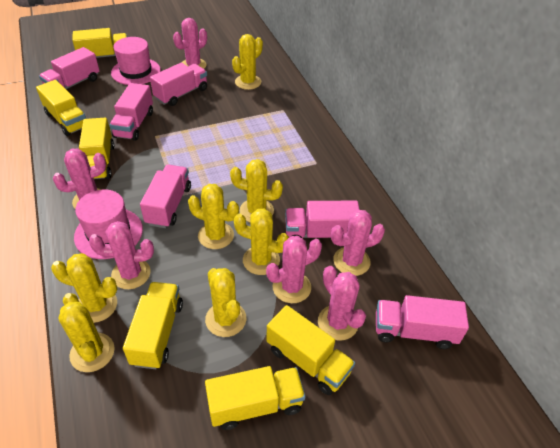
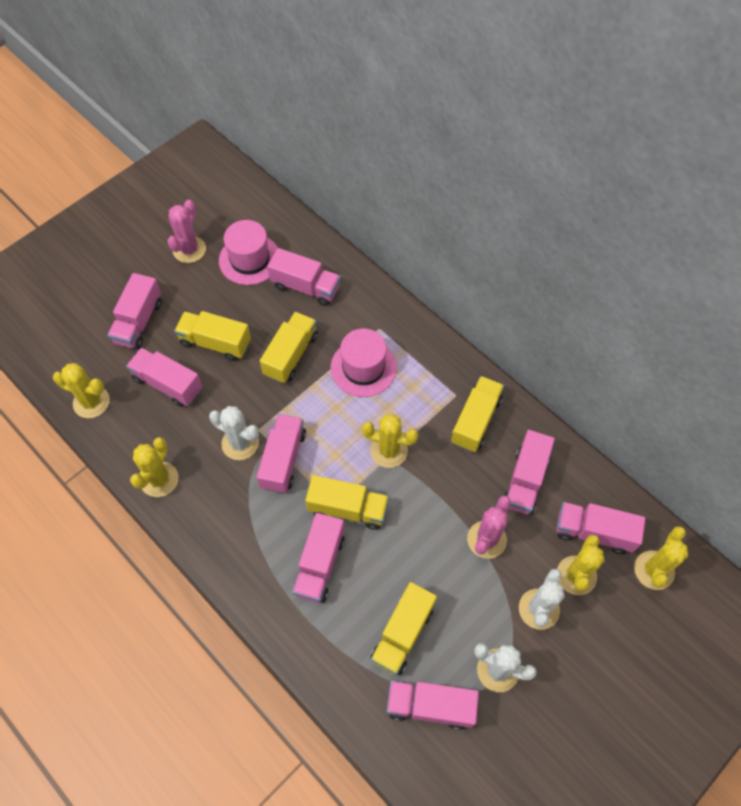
pink cactus: [53,148,106,209] [89,221,154,289] [173,18,207,69] [266,236,322,303] [318,266,366,341] [331,210,385,276] = 6 -> [167,200,206,263] [467,496,511,559] = 2
pink truck: [39,47,100,89] [109,83,153,141] [140,165,191,228] [150,63,207,106] [285,201,360,238] [376,295,469,349] = 6 -> [108,273,161,349] [126,348,202,407] [257,414,306,493] [267,248,341,306] [293,513,345,603] [387,681,479,730] [504,430,555,515] [556,502,645,554] = 8
white cactus: none = 0 -> [209,406,259,460] [474,643,537,692] [519,569,565,630] = 3
yellow cactus: [51,253,118,323] [59,293,114,372] [188,184,239,249] [205,268,246,337] [230,159,283,222] [232,34,263,90] [234,209,289,275] = 7 -> [53,363,110,418] [130,437,178,497] [362,414,419,468] [557,534,605,595] [634,526,688,590] = 5
yellow truck: [36,80,86,136] [72,28,128,58] [79,118,114,179] [123,282,183,369] [205,366,305,430] [266,305,355,395] = 6 -> [174,311,251,361] [260,312,318,384] [305,475,389,530] [370,582,437,675] [451,376,504,452] = 5

